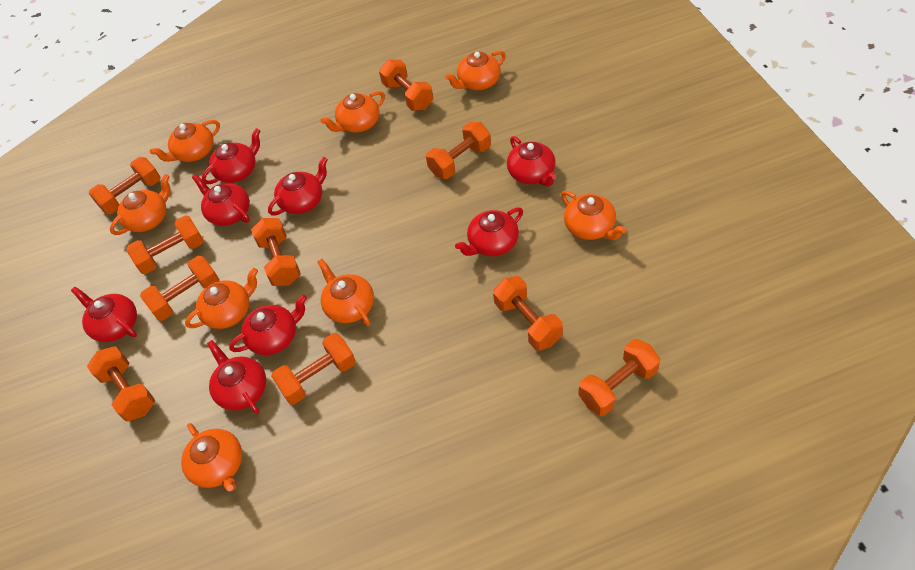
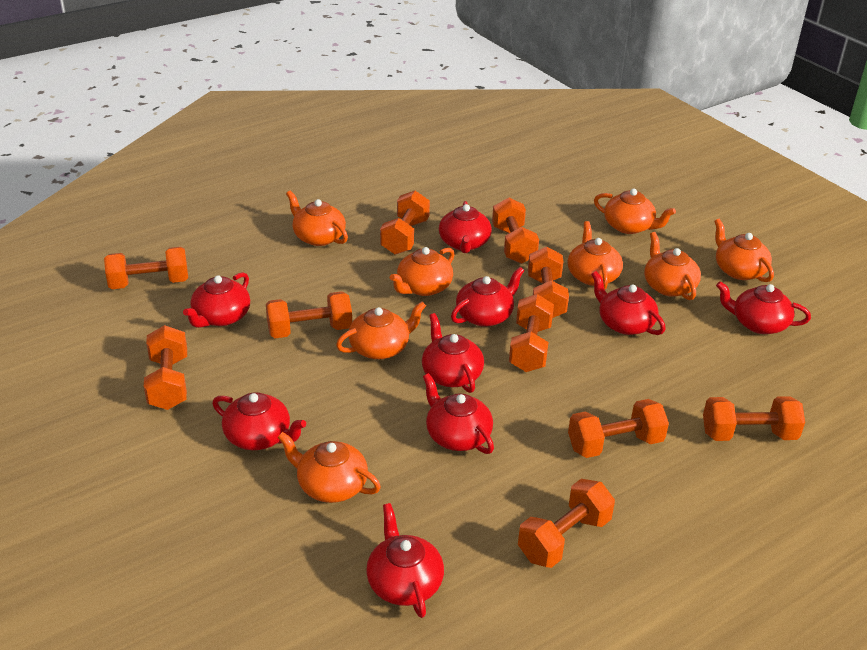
red teapot: [71,287,137,342] [192,174,250,226] [202,128,260,184] [207,340,266,414] [229,295,307,355] [268,157,328,215] [455,207,523,256] [507,136,557,186] = 8 -> [183,272,250,328] [212,392,306,450] [366,503,444,618] [422,313,484,393] [423,373,494,454] [439,201,492,253] [451,267,524,327] [591,271,666,335] [716,281,811,334] = 9

